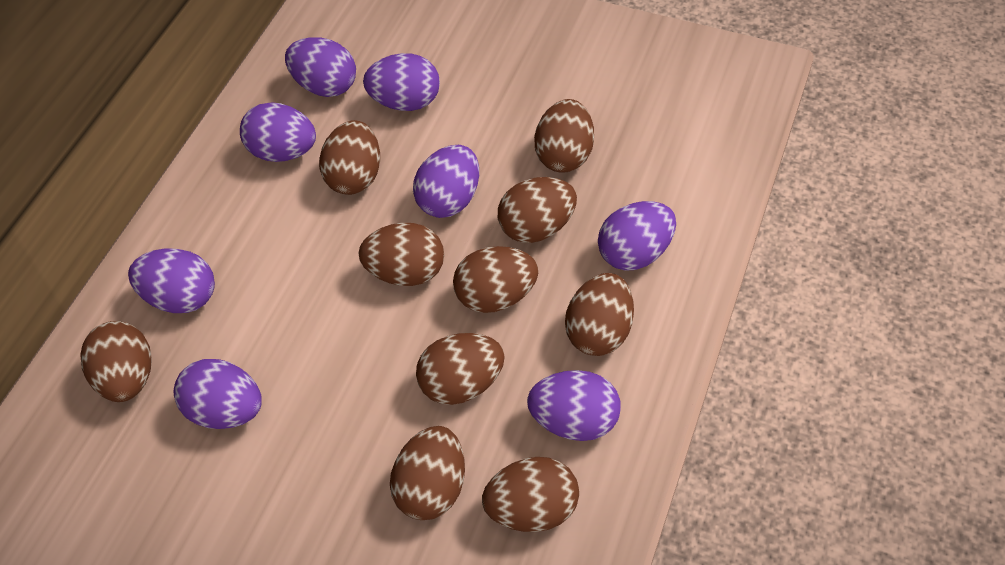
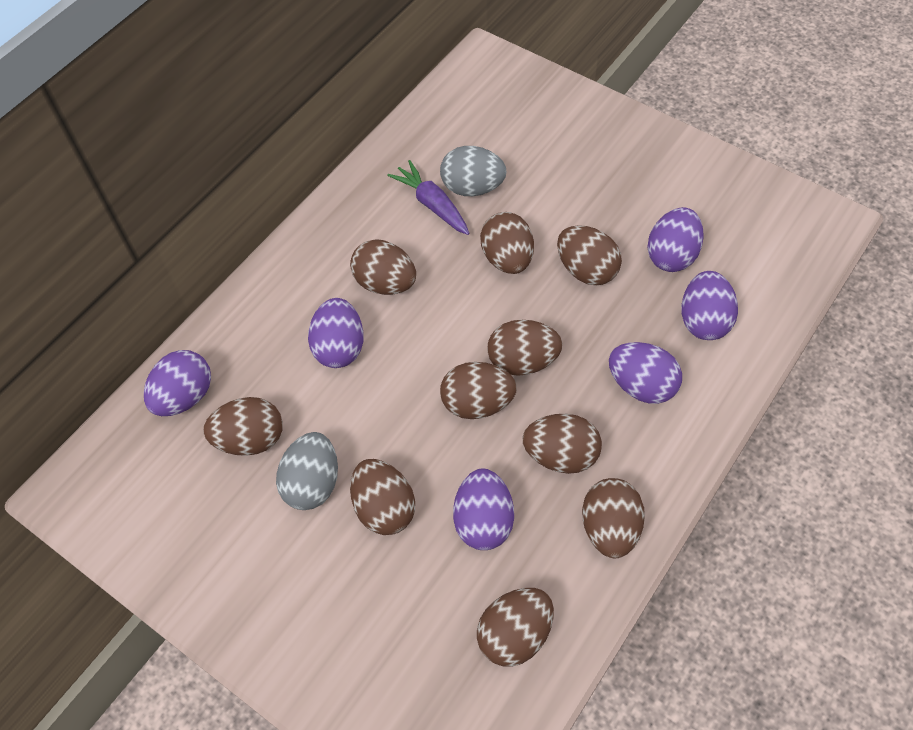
grey egg: none = 0 -> [276,432,338,510] [440,146,506,196] = 2
purple carrot: none = 0 -> [387,160,469,235] = 1
purple egg: [128,248,215,313] [174,359,262,429] [240,102,316,162] [285,37,356,97] [363,53,440,111] [413,145,479,218] [527,370,621,441] [598,201,676,271] = 8 -> [144,350,211,416] [308,298,364,368] [453,469,514,550] [609,342,682,404] [647,207,704,272] [681,271,738,340] = 6

